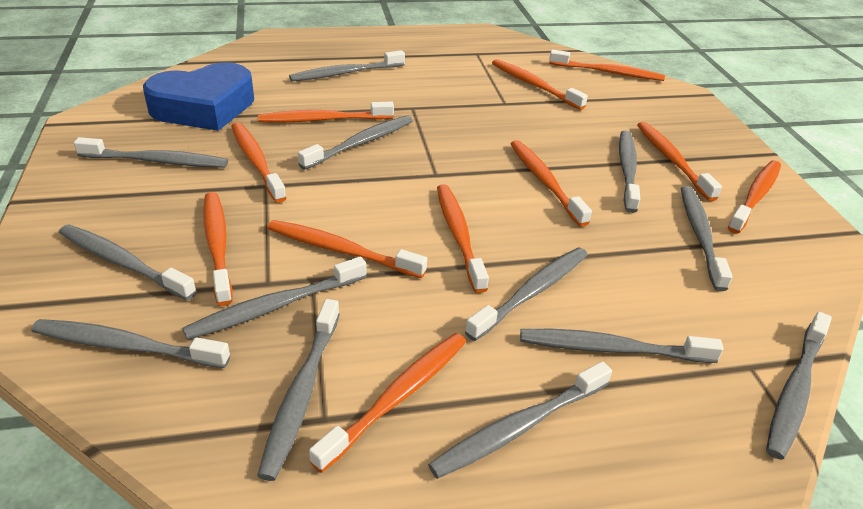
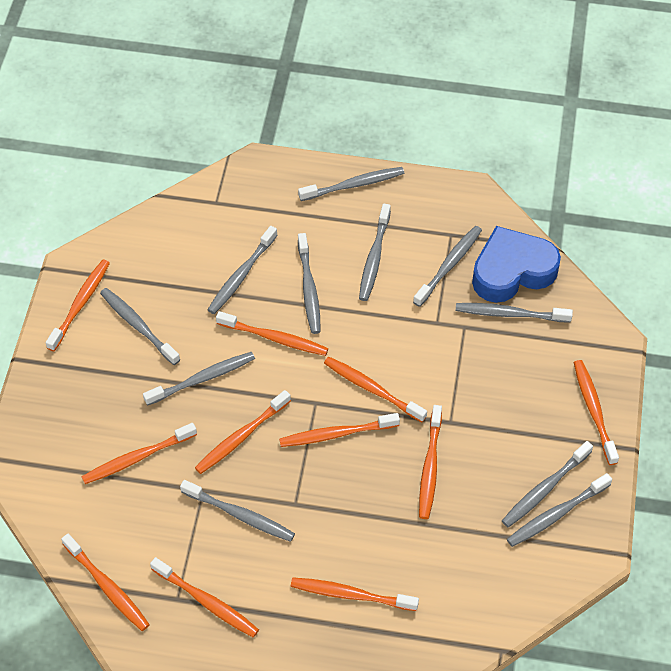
grey toothbrush: [31,319,230,368] [59,225,197,300] [74,137,228,167] [182,256,367,340] [257,299,340,481] [289,50,405,81] [298,116,413,170] [428,361,612,479] [465,247,588,341] [520,329,724,363] [619,131,640,213] [681,186,733,291] [766,312,832,460] = 13 -> [100,288,180,365] [143,352,255,406] [180,480,295,542] [208,226,277,314] [298,167,404,201] [298,233,321,334] [359,204,391,301] [413,226,482,307] [456,303,573,323] [502,441,593,527] [507,473,612,547] = 11

